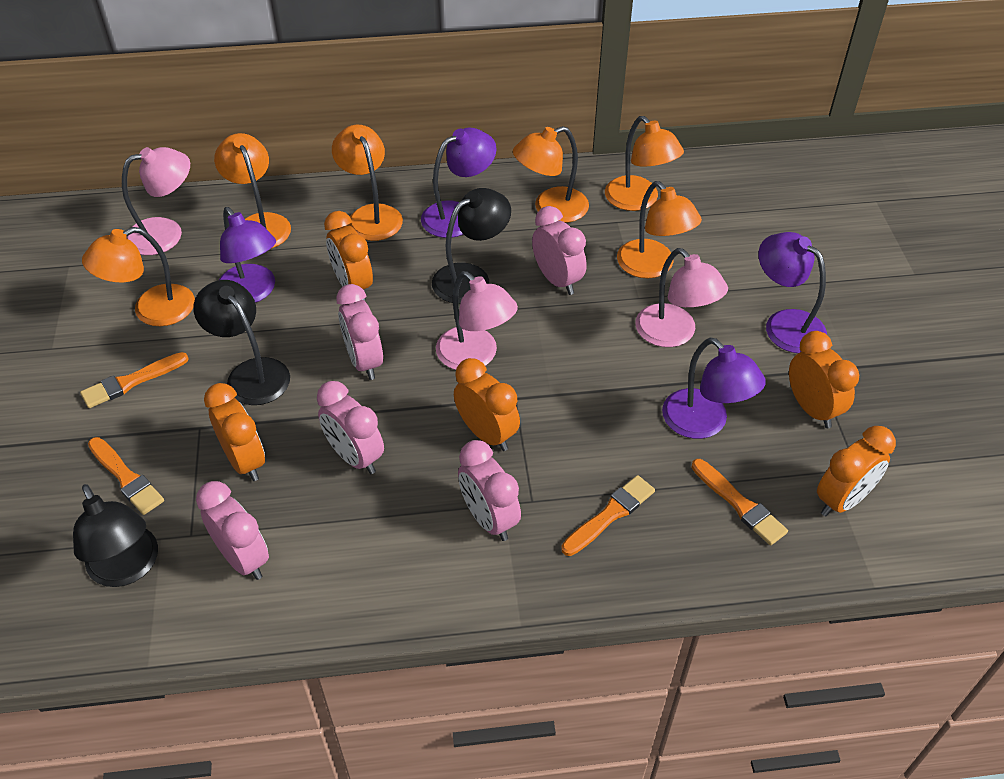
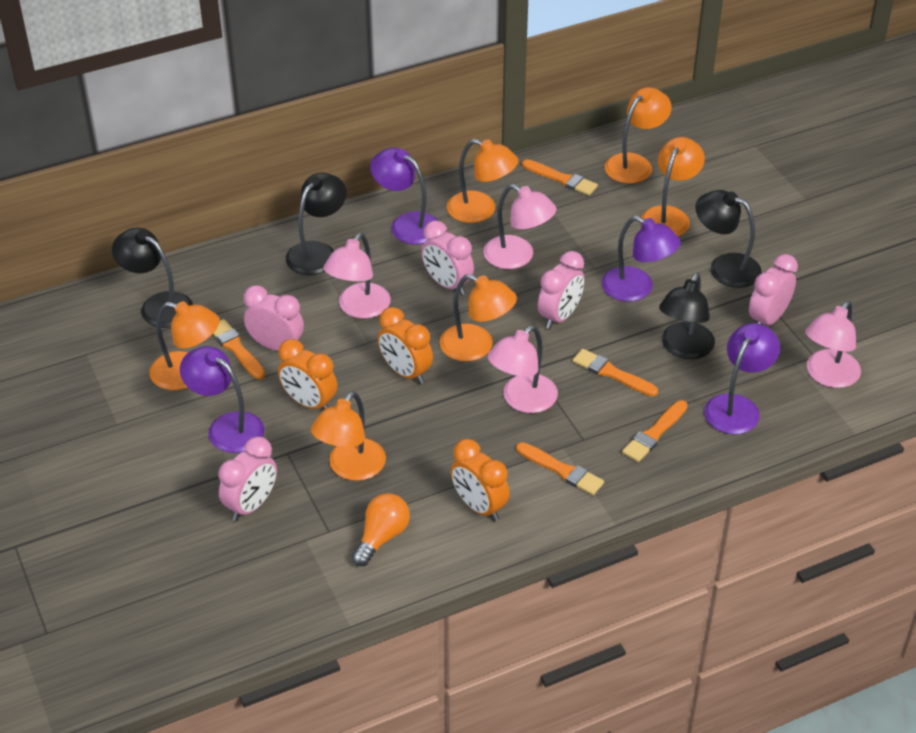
black lamp: [73,484,158,587] [193,280,290,405] [432,188,511,304] = 3 -> [112,228,193,328] [286,173,347,275] [659,273,715,359] [696,190,762,288] = 4
orange brush: [80,352,189,408] [88,437,164,515] [561,475,655,556] [691,459,788,545] = 4 -> [213,319,265,379] [516,442,604,495] [522,159,598,195] [572,349,658,396] [622,400,688,462] = 5
orange clock: [204,383,265,481] [324,211,373,300] [454,358,520,451] [789,331,859,428] [817,426,896,516] = 5 -> [278,339,337,410] [378,307,433,384] [451,439,510,521] = 3
orange light bulb: none = 0 -> [352,493,410,566] = 1
pink lamp: [122,147,190,255] [436,271,518,370] [635,248,728,347] = 3 -> [323,233,391,319] [483,184,557,269] [487,325,558,413] [805,301,861,388] = 4

